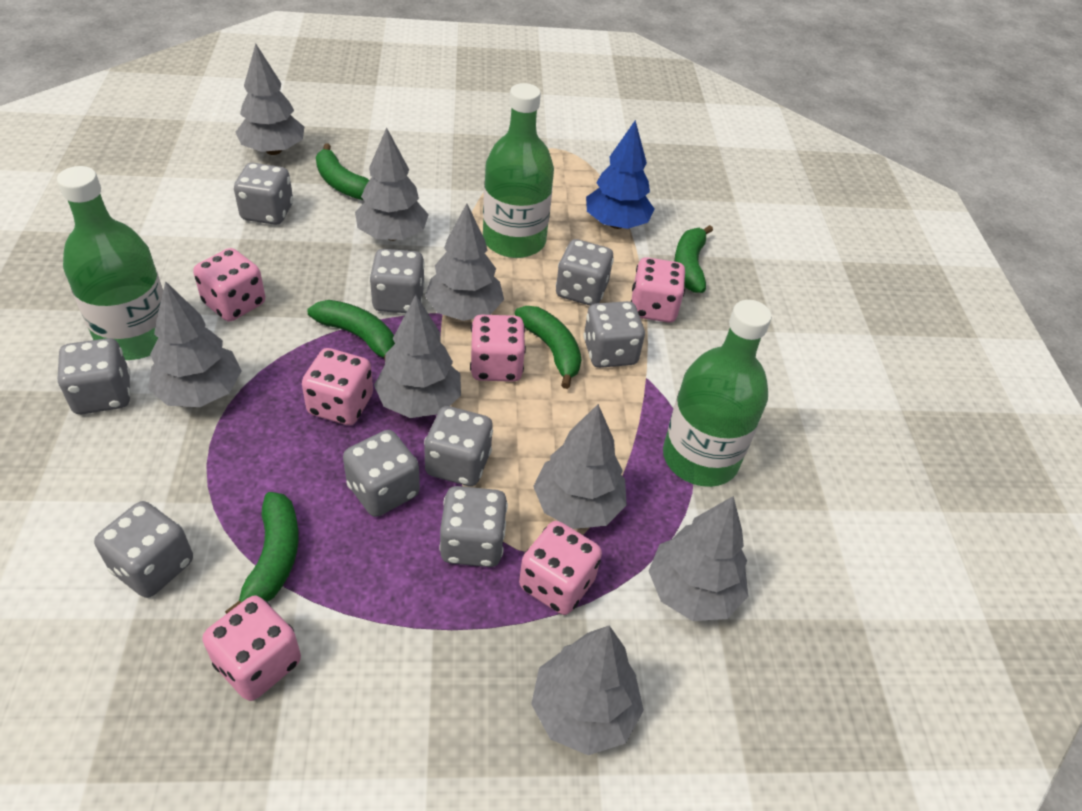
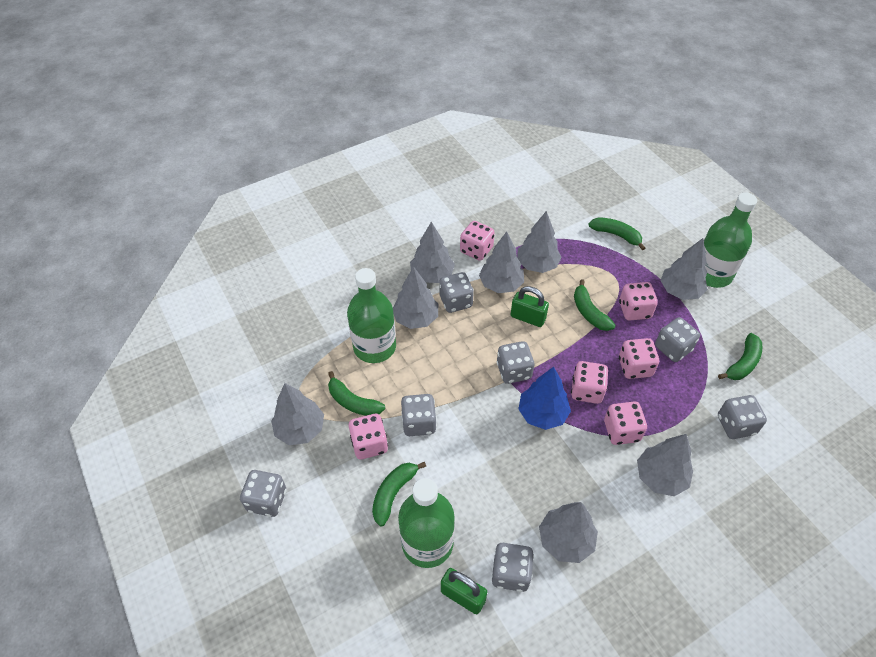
green padlock: none = 0 -> [441,568,487,614] [511,286,549,327] = 2
grey dice: [57,338,131,414] [94,501,193,598] [234,163,293,225] [343,430,420,517] [369,249,425,313] [424,406,493,486] [439,486,508,567] [556,239,614,306] [583,301,645,368] = 9 -> [240,470,286,517] [401,394,437,436] [439,272,474,313] [491,543,534,592] [497,341,534,384] [655,317,700,362] [718,395,767,439] = 7

